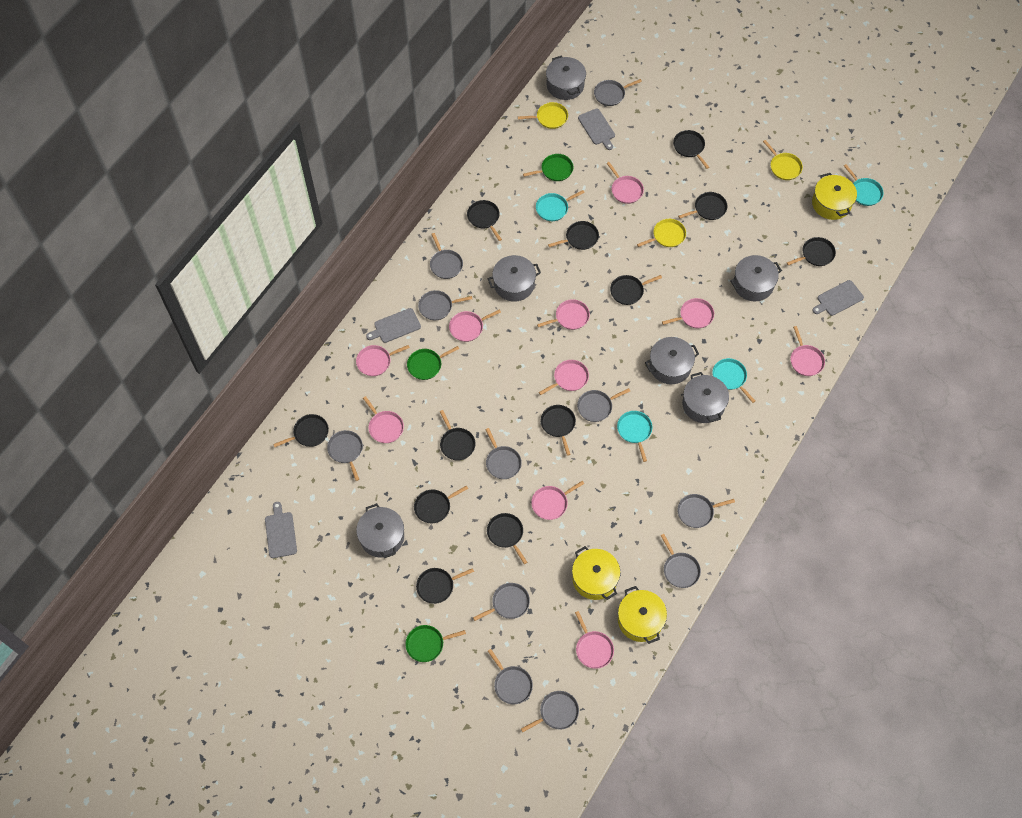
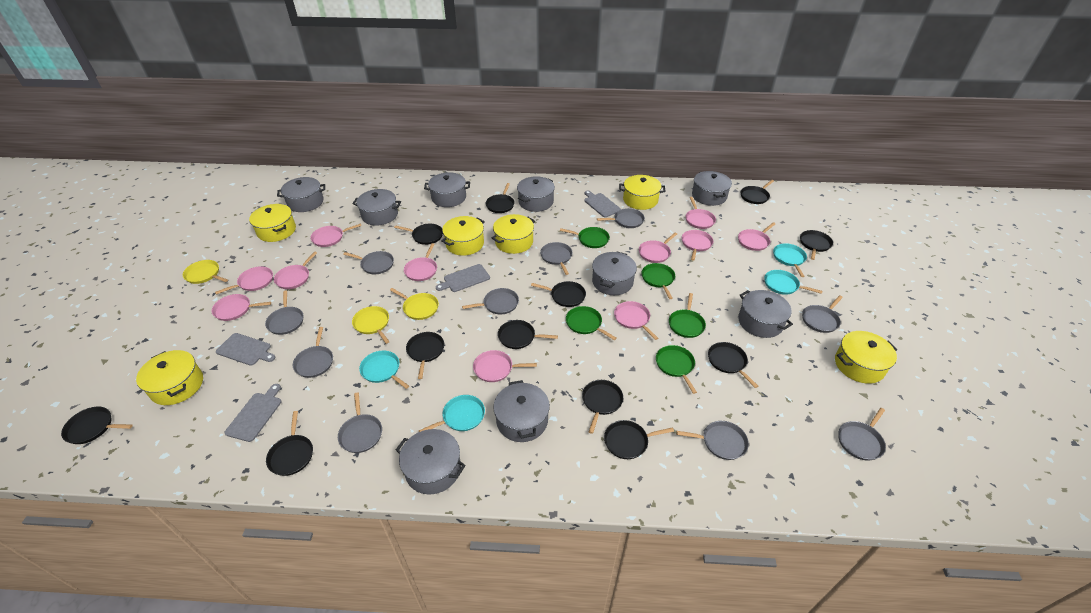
green pan: [405,625,466,662] [407,346,459,380] [523,154,573,181] = 3 -> [560,227,610,248] [566,306,617,340] [642,263,675,299] [656,345,697,394] [669,293,706,338] = 5
grey pan: [327,430,363,481] [418,290,472,320] [430,233,463,279] [473,583,530,621] [485,428,522,479] [488,649,533,704] [521,691,579,732] [577,388,630,422] [594,79,642,106] [660,534,701,588] [677,494,735,528] = 11 -> [265,290,303,335] [293,327,333,378] [338,392,382,453] [343,251,394,274] [462,288,519,314] [540,242,572,275] [597,208,645,228] [676,421,749,460] [802,295,843,333] [839,408,886,461] = 10
grey pot: [356,503,404,558] [488,255,541,302] [546,56,586,100] [645,337,699,384] [682,372,729,423] [730,255,782,301] = 6 -> [277,177,325,212] [352,189,401,226] [396,429,466,495] [424,172,470,207] [493,380,550,442] [517,176,555,212] [592,252,637,295] [692,171,732,206] [738,290,793,338] = 9
pink pan: [356,345,410,376] [363,396,404,443] [449,309,501,342] [531,481,584,520] [537,299,590,330] [539,360,589,395] [575,611,614,669] [607,162,644,204] [662,298,714,328] [791,326,825,376] = 10 -> [212,294,271,321] [215,266,273,295] [274,252,317,289] [311,223,361,247] [404,243,437,281] [473,350,537,382] [614,301,658,340] [639,232,677,263] [682,230,713,261] [686,197,716,229] [738,222,775,251] = 11
yellow pot: [572,546,620,600] [618,586,667,644] [812,173,857,220] = 3 -> [136,350,203,405] [249,204,296,242] [441,216,485,256] [492,214,535,254] [619,175,666,210] [835,331,897,384] = 6

